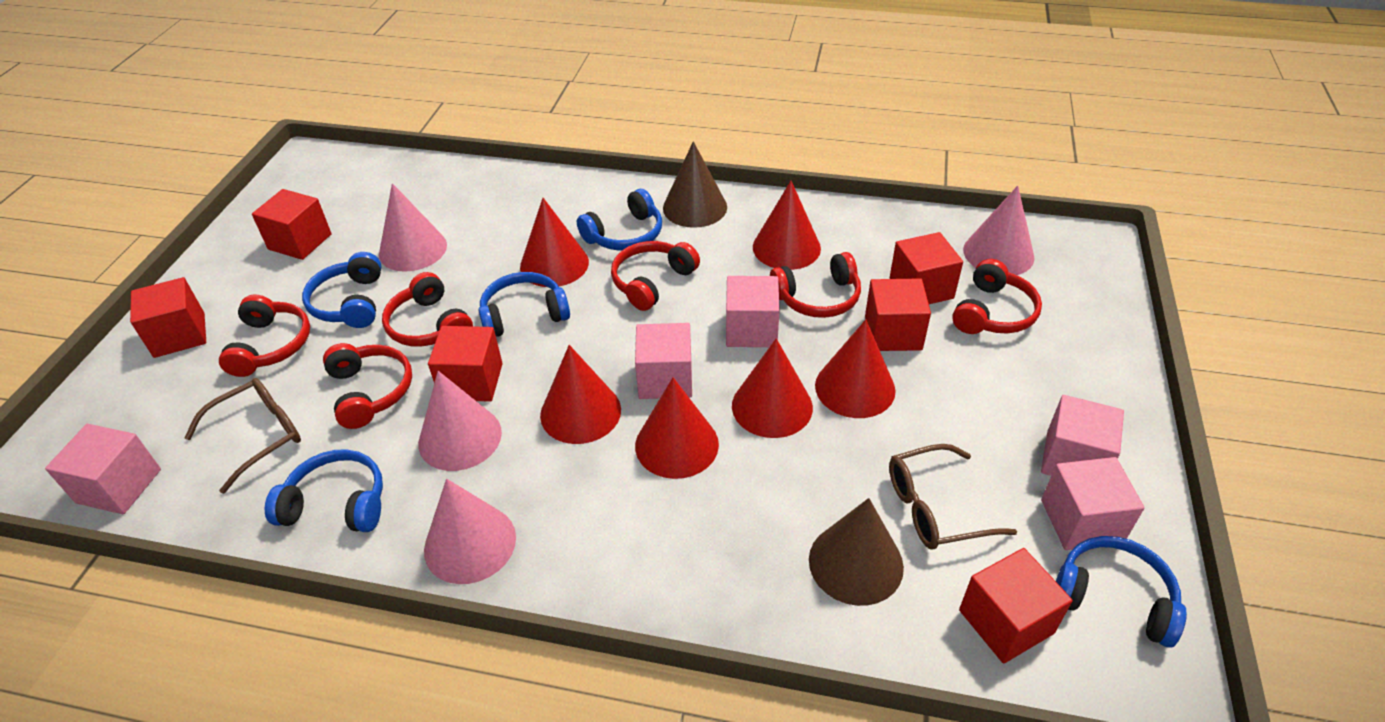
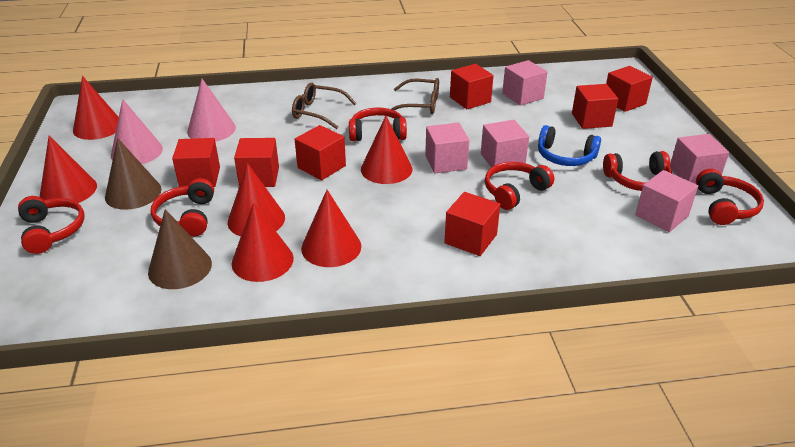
blue headphones: [265,449,383,532] [302,252,382,328] [478,272,570,336] [577,189,662,251] [1056,536,1187,648] = 5 -> [538,125,601,166] = 1
pink cone: [379,183,447,272] [418,371,502,471] [424,479,516,584] [963,186,1034,275] = 4 -> [111,99,163,164] [187,79,236,142] = 2
red cube: [130,277,206,358] [252,189,332,260] [428,326,503,402] [865,278,931,351] [890,232,963,304] [959,548,1073,664] = 6 -> [172,138,220,187] [234,138,279,187] [295,125,346,180] [444,192,500,256] [450,64,494,109] [572,84,618,129] [606,66,653,112] = 7

